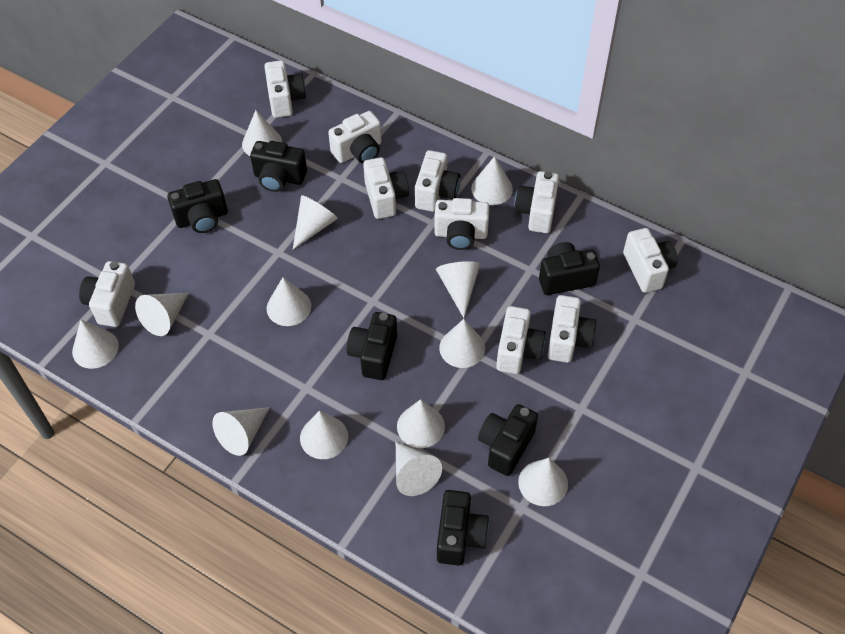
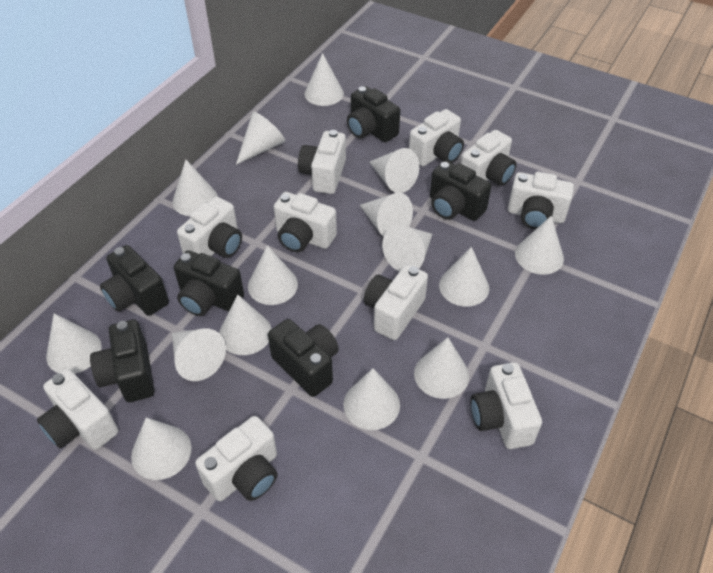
white cone: [72,320,119,369] [135,293,189,336] [212,407,270,456] [242,110,282,156] [267,277,311,326] [293,195,338,249] [300,410,348,459] [396,442,442,496] [397,399,445,448] [436,261,480,318] [439,319,485,368] [471,156,513,205] [518,458,568,506] = 13 -> [46,314,102,374] [131,417,191,480] [172,160,218,216] [172,328,226,381] [219,295,271,355] [236,112,285,165] [248,245,298,305] [305,53,344,106] [343,368,400,430] [359,193,413,237] [369,148,419,193] [382,225,432,272] [414,337,469,399] [439,247,489,306] [515,216,564,275] = 15

